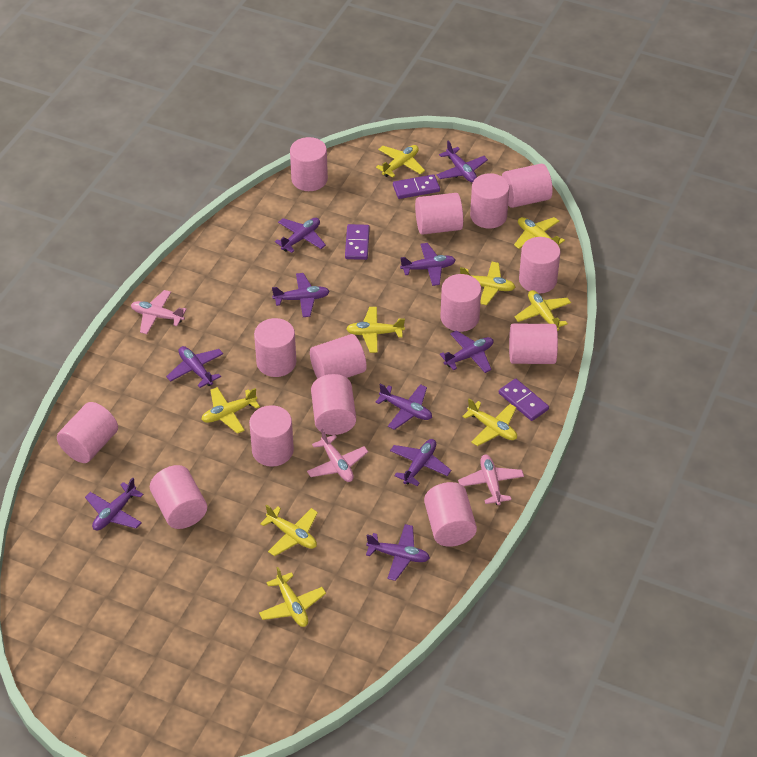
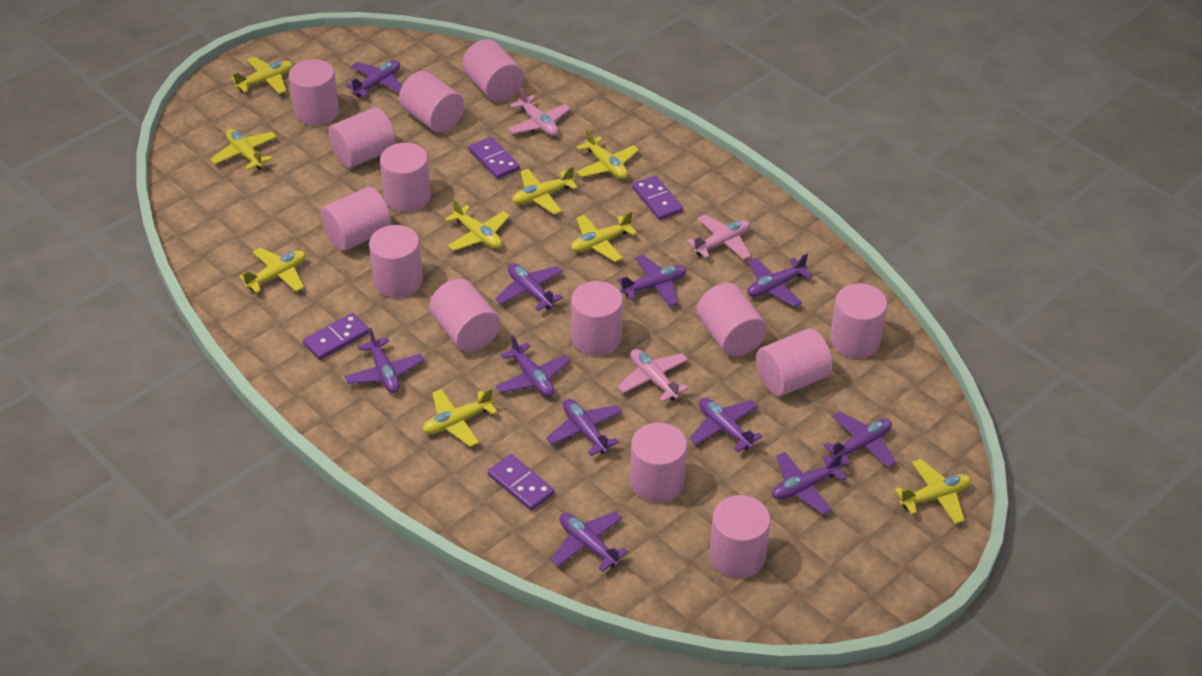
purple domino: [345,224,370,260] [393,174,440,199] [499,379,549,421] = 3 -> [303,313,370,360] [469,137,520,179] [488,454,555,511] [632,175,683,220] = 4
purple plane: [85,478,144,530] [166,346,223,388] [272,273,330,317] [275,218,326,253] [366,524,430,581] [375,384,432,430] [390,439,451,486] [400,243,456,286] [437,140,488,183] [440,330,493,373] = 10 -> [344,328,424,393] [346,60,402,97] [495,263,563,311] [496,335,570,397] [546,399,622,456] [551,512,628,572] [617,255,686,307] [689,398,762,453] [747,254,813,307] [772,452,847,515] [824,411,896,468] = 11

